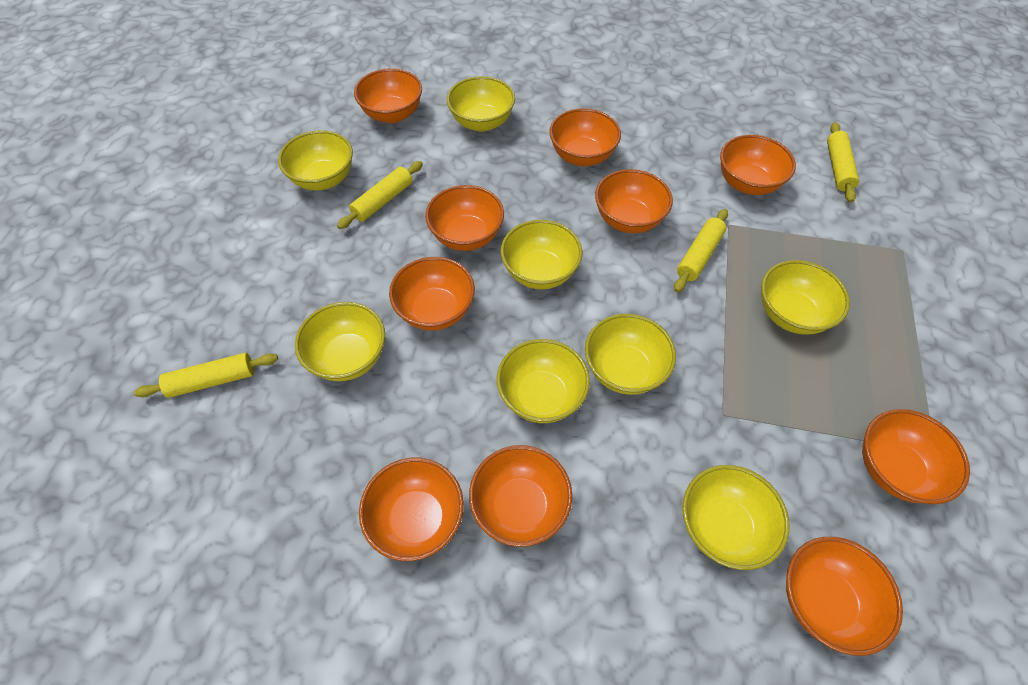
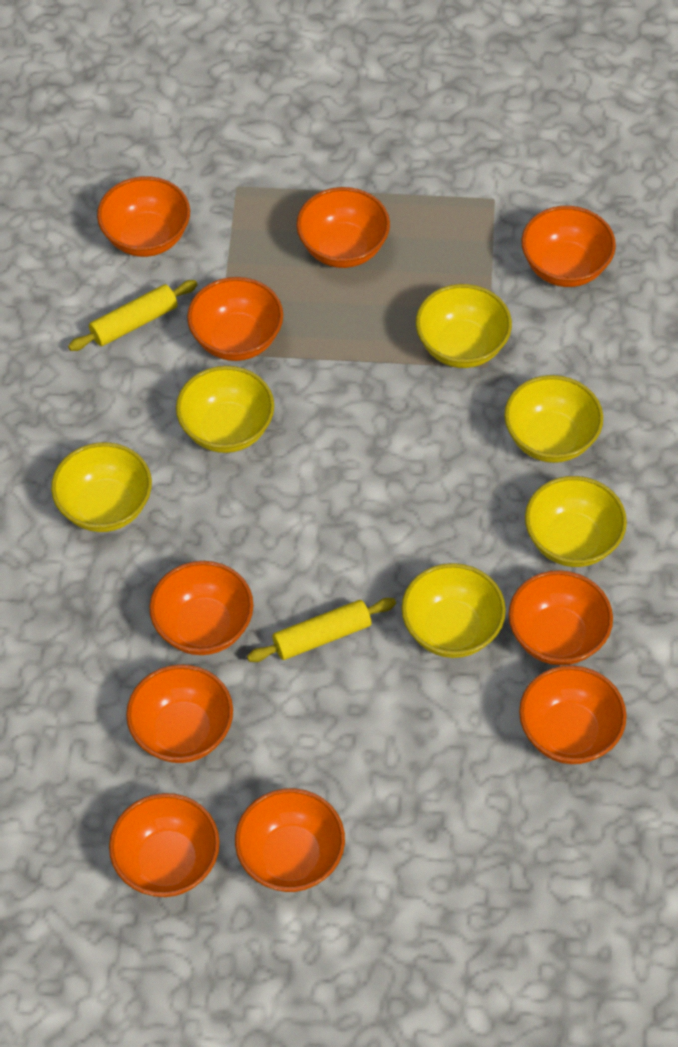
yellow bowl: [278,130,353,191] [295,302,385,381] [447,76,515,132] [497,339,590,423] [500,220,582,289] [585,314,676,395] [682,465,790,570] [761,260,850,335] = 8 -> [51,442,152,532] [176,366,274,453] [401,563,506,658] [416,284,512,368] [504,375,603,463] [525,476,627,567] = 6
yellow rolling pin: [134,353,278,398] [337,161,423,229] [674,209,728,292] [827,122,859,203] = 4 -> [68,280,198,351] [247,598,396,662] = 2

